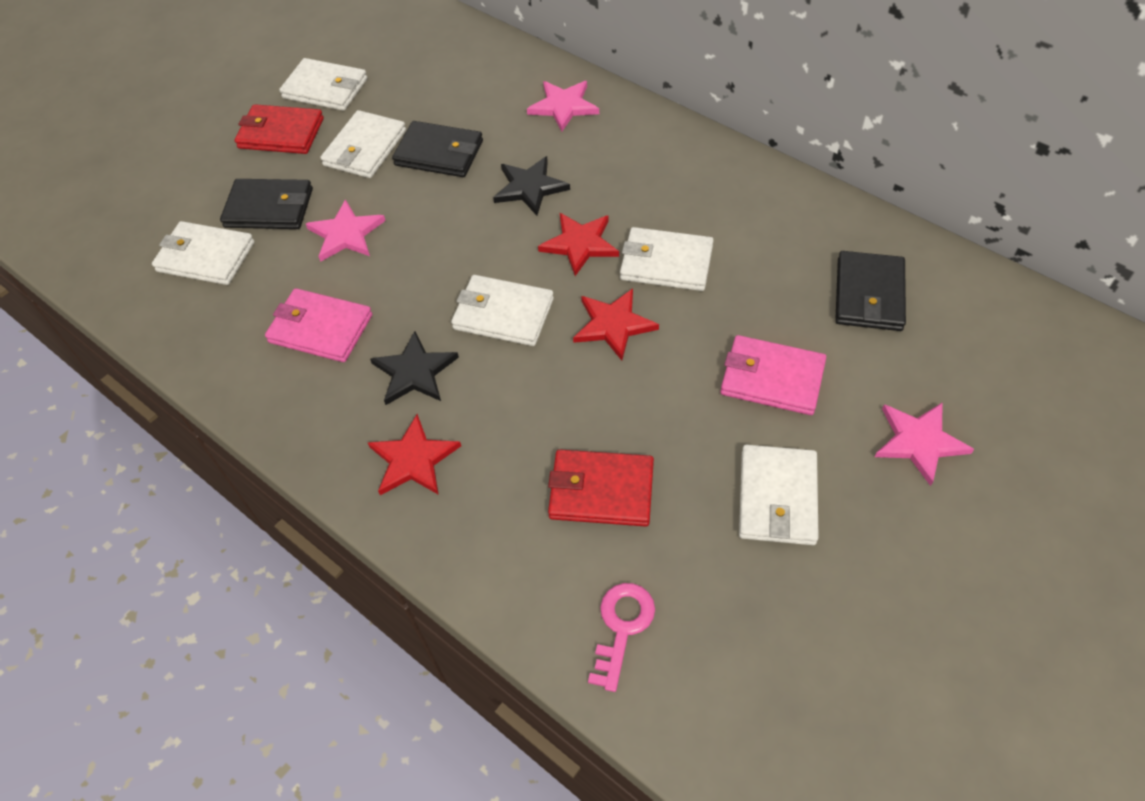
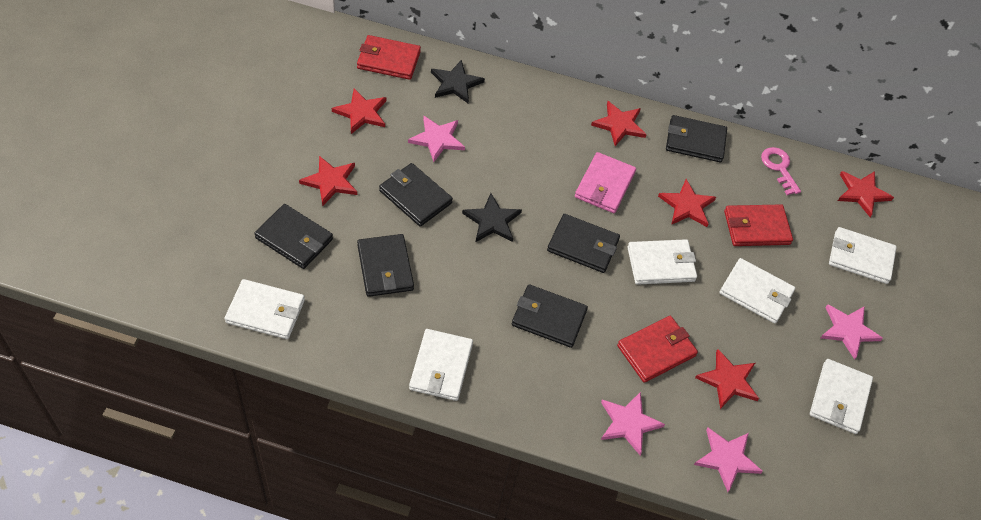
black wallet: [220,179,313,229] [392,121,483,177] [835,251,906,331] = 3 -> [254,204,333,269] [357,234,414,297] [379,163,453,227] [512,284,588,348] [547,214,620,273] [666,115,727,162] = 6
pink star: [306,199,386,262] [527,81,599,131] [875,402,974,486] = 3 -> [408,116,465,162] [601,392,665,455] [694,428,763,492] [821,304,883,360] = 4
pink wallet: [265,288,372,362] [720,335,826,415] = 2 -> [575,152,636,213] = 1
red star: [368,414,461,495] [538,213,619,276] [573,289,659,360] = 3 -> [299,156,357,206] [332,89,386,134] [591,101,647,146] [658,179,716,227] [695,349,759,409] [838,171,894,217] = 6
red wallet: [235,104,324,154] [548,449,654,527] = 2 -> [357,35,421,80] [617,316,698,383] [724,204,793,246] = 3

